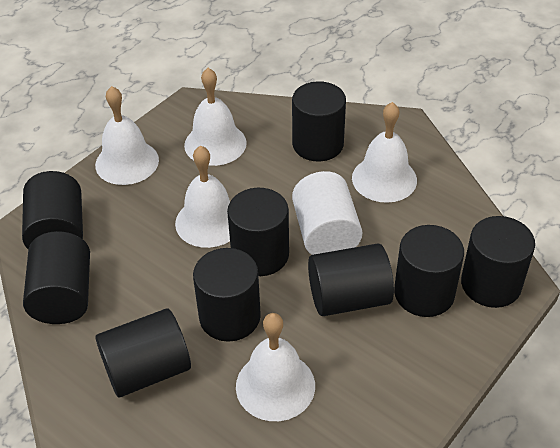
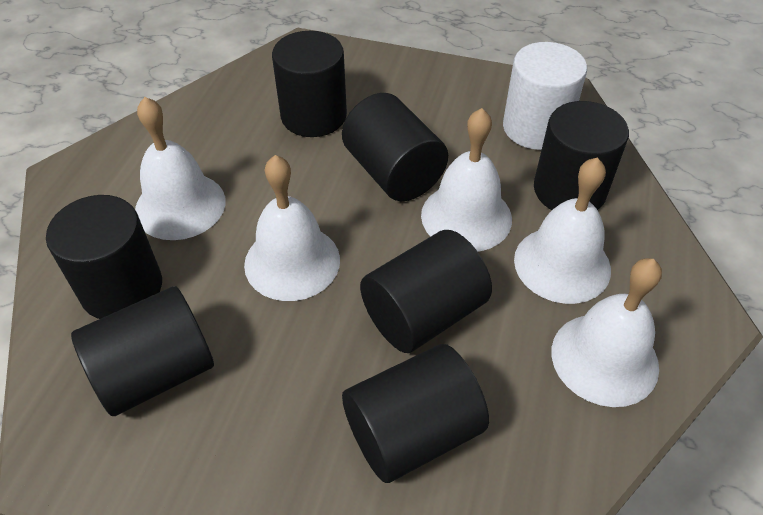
black cylinder: [22,171,83,249] [23,231,90,324] [95,309,191,397] [193,248,261,342] [227,188,289,276] [292,81,346,161] [308,243,394,316] [394,225,464,317] [461,216,535,308] = 9 -> [46,195,162,319] [71,286,214,416] [272,31,347,137] [342,93,448,201] [342,344,489,483] [360,230,492,353] [534,101,629,210] = 7

